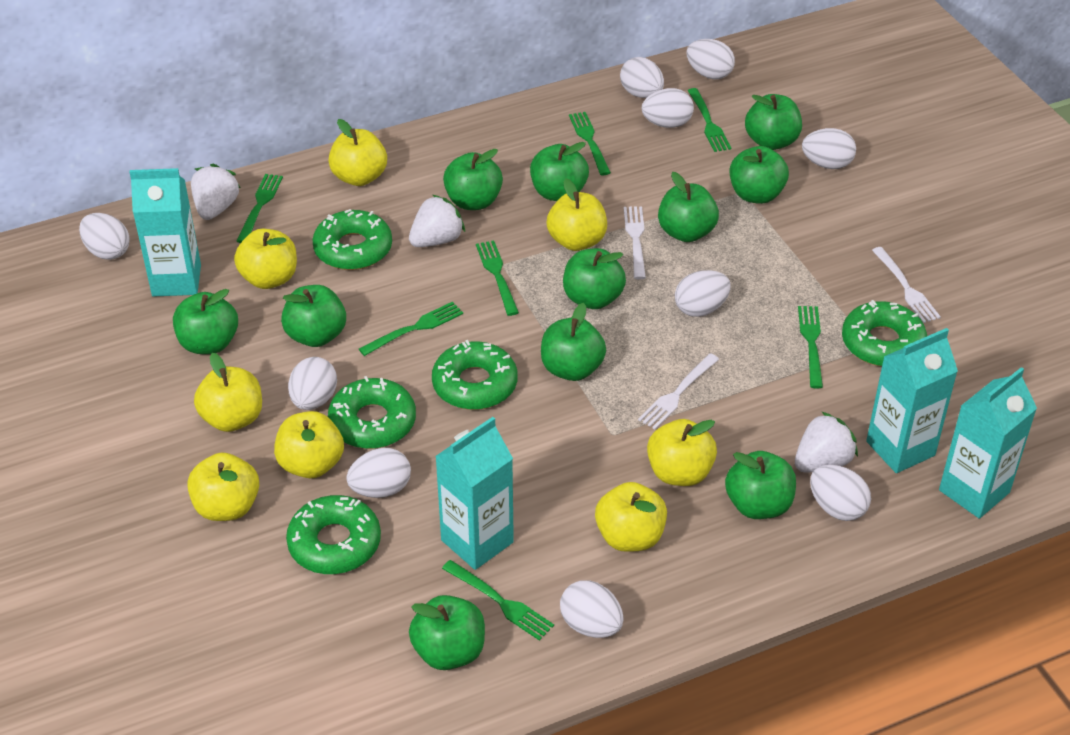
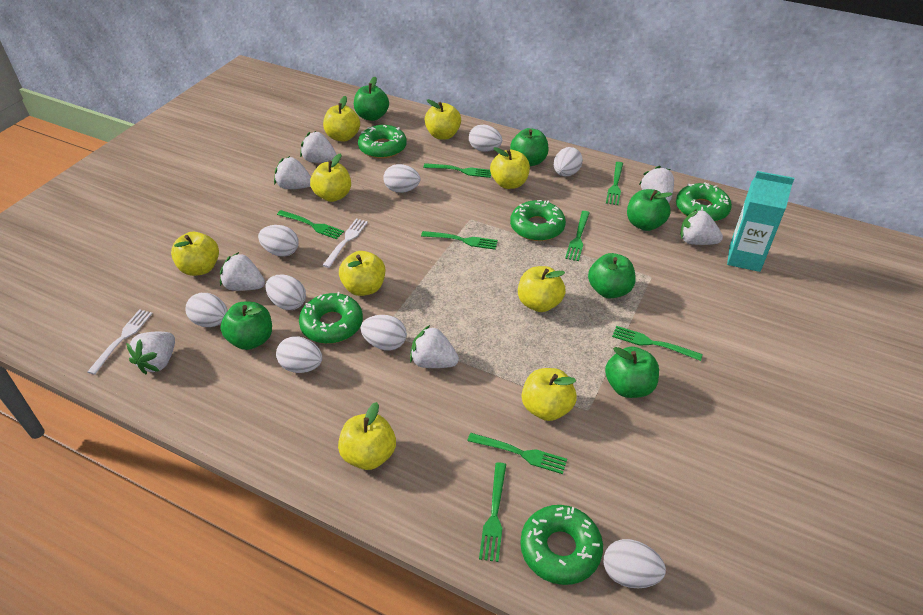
green apple: [173,289,238,354] [281,285,346,347] [409,595,485,670] [443,149,503,210] [530,142,589,201] [541,303,606,381] [563,248,626,309] [658,172,719,242] [725,451,796,519] [730,146,789,204] [745,94,802,150] = 11 -> [220,302,272,350] [354,77,389,121] [510,128,549,166] [588,253,636,299] [605,347,659,398] [627,189,672,231] = 6
green fork: [237,174,283,243] [359,302,463,356] [442,560,554,641] [476,240,519,316] [569,112,611,175] [687,88,731,152] [798,306,823,388] = 7 -> [277,210,344,239] [421,231,498,250] [423,163,491,178] [467,433,567,474] [479,462,506,562] [565,211,590,261] [606,162,623,205] [612,326,703,361] = 8
turquoise carton: [130,168,201,297] [435,417,514,570] [866,328,958,473] [939,367,1037,519] = 4 -> [727,171,794,272] = 1
white egg: [79,213,130,260] [288,357,337,410] [346,448,411,498] [560,580,624,638] [620,57,664,98] [642,88,694,128] [675,270,731,317] [687,39,735,80] [802,128,856,169] [810,465,871,521] = 10 -> [185,293,228,327] [258,225,299,257] [266,275,306,310] [276,336,322,373] [360,315,407,351] [383,164,420,193] [469,125,502,152] [554,147,583,177] [604,539,666,588] = 9
white fork: [624,206,646,279] [638,353,719,429] [872,247,941,323] = 3 -> [88,309,153,375] [322,218,368,268] = 2
white strawberry: [191,164,240,220] [409,195,465,247] [795,411,858,473] = 3 -> [126,332,175,374] [220,252,265,291] [274,156,311,189] [300,131,336,163] [410,325,459,368] [639,166,674,203] [680,209,723,245] = 7
yellow apple: [187,453,259,521] [194,353,262,432] [234,229,297,289] [274,411,344,478] [329,119,387,186] [547,178,607,251] [595,482,667,552] [647,419,717,486] = 8 -> [171,232,219,276] [310,153,351,202] [323,96,360,142] [338,402,396,470] [339,251,385,296] [425,99,461,139] [490,147,530,189] [518,266,566,312] [522,368,577,421] = 9

